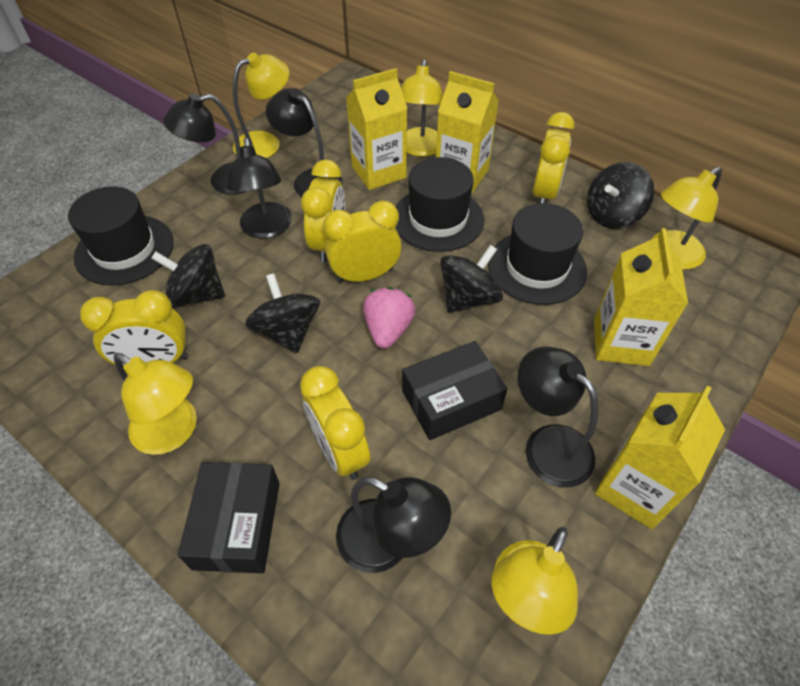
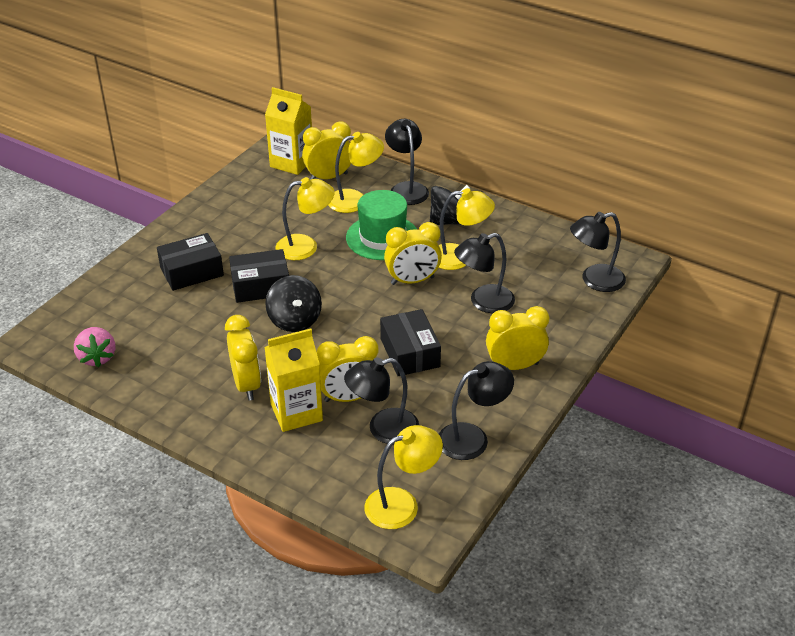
black box: [178,462,280,573] [402,341,507,440] = 2 -> [157,233,224,291] [229,249,289,303] [380,309,441,376] = 3
black hat: [68,186,173,285] [395,157,484,252] [488,203,587,305] = 3 -> none = 0
black spinning top: [151,244,225,308] [245,273,320,353] [440,245,503,313] [587,162,654,229] = 4 -> [265,275,322,332] [430,185,471,225] = 2
green hat: none = 0 -> [346,190,417,260] = 1
yellow carton: [346,68,407,190] [436,71,499,193] [594,228,688,366] [595,386,725,529] = 4 -> [264,328,323,432] [265,87,312,175] = 2
yellow lamp: [114,353,197,455] [233,53,289,158] [401,59,443,157] [491,527,578,635] [652,167,722,269] = 5 -> [275,177,335,260] [328,132,384,213] [364,425,443,529] [438,188,495,270] = 4

